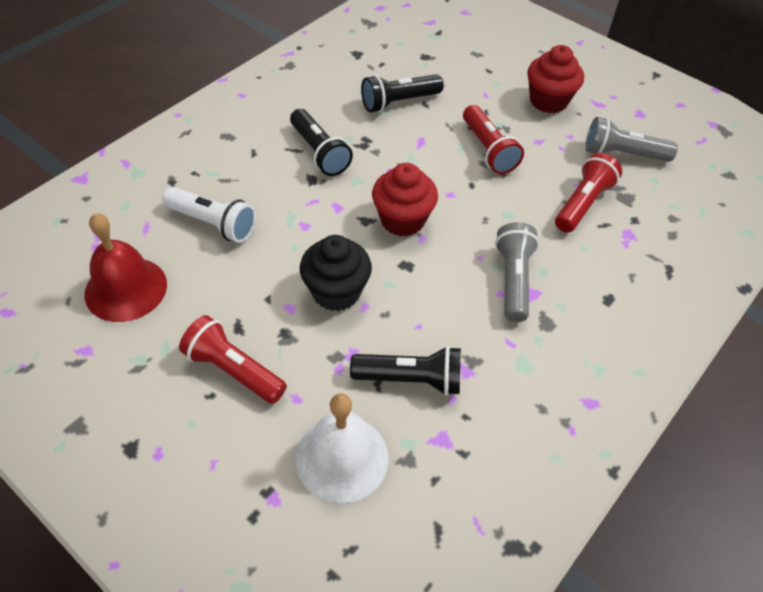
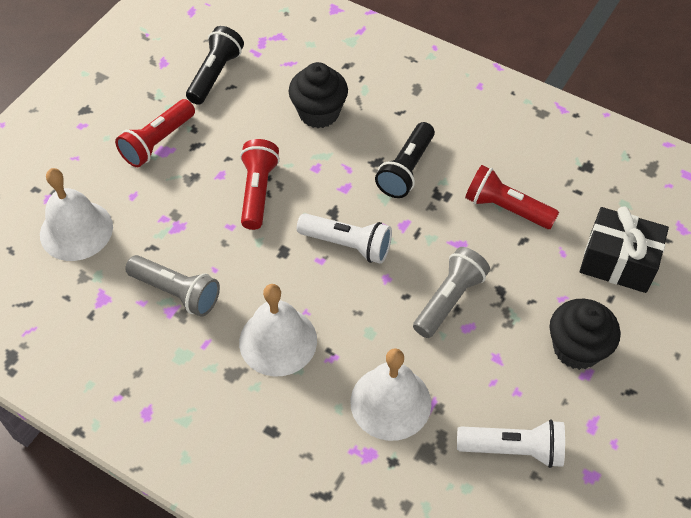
black cupcake: [300,235,372,311] = 1 -> [289,62,348,128] [550,299,620,370] = 2
black flashlight: [290,109,353,176] [350,346,461,396] [361,74,444,113] = 3 -> [186,26,244,105] [375,122,435,198] = 2
black gift: none = 0 -> [580,206,669,293] = 1
red bell: [85,213,167,322] = 1 -> none = 0
red cupcake: [372,163,438,237] [527,45,584,113] = 2 -> none = 0
white bell: [296,393,389,503] = 1 -> [40,168,113,261] [239,284,317,377] [350,348,431,441] = 3
white flashlight: [162,187,256,243] = 1 -> [297,213,392,264] [457,420,565,468] = 2

